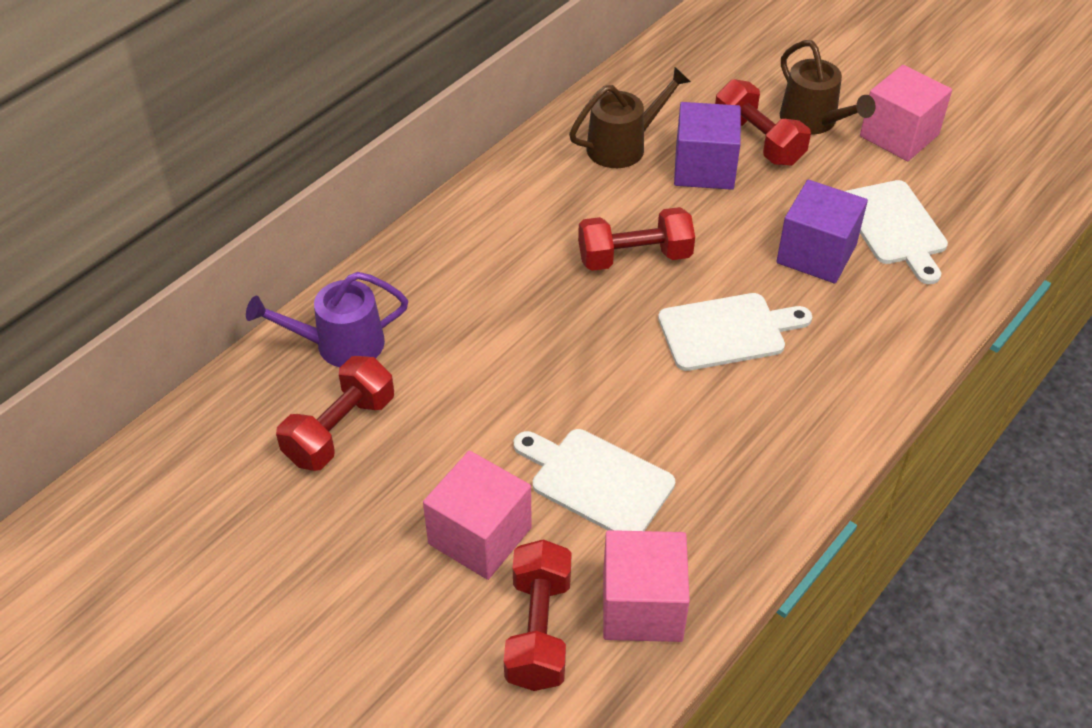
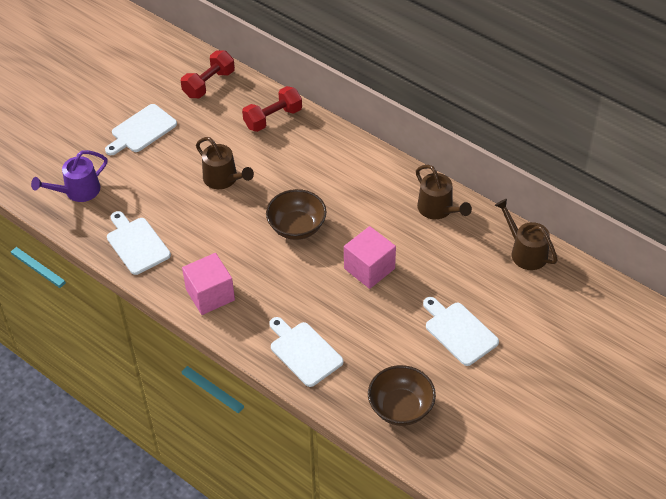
brown bowl: none = 0 -> [266,189,326,240] [368,365,436,426] = 2
brown watering can: [569,67,691,168] [780,40,876,135] = 2 -> [196,137,254,189] [416,165,472,219] [495,199,558,270] = 3
pink cube: [423,451,532,580] [603,530,690,642] [860,65,952,161] = 3 -> [182,253,235,315] [344,226,396,289] = 2
purple cube: [674,102,741,190] [776,180,868,283] = 2 -> none = 0
red dumbbell: [276,356,394,471] [504,539,572,691] [578,207,695,271] [715,79,811,166] = 4 -> [181,51,235,98] [242,86,302,132] = 2
white cutting board: [514,429,675,531] [658,293,812,371] [845,180,948,284] = 3 -> [105,104,177,155] [107,211,171,275] [269,317,343,387] [423,297,499,366] = 4

